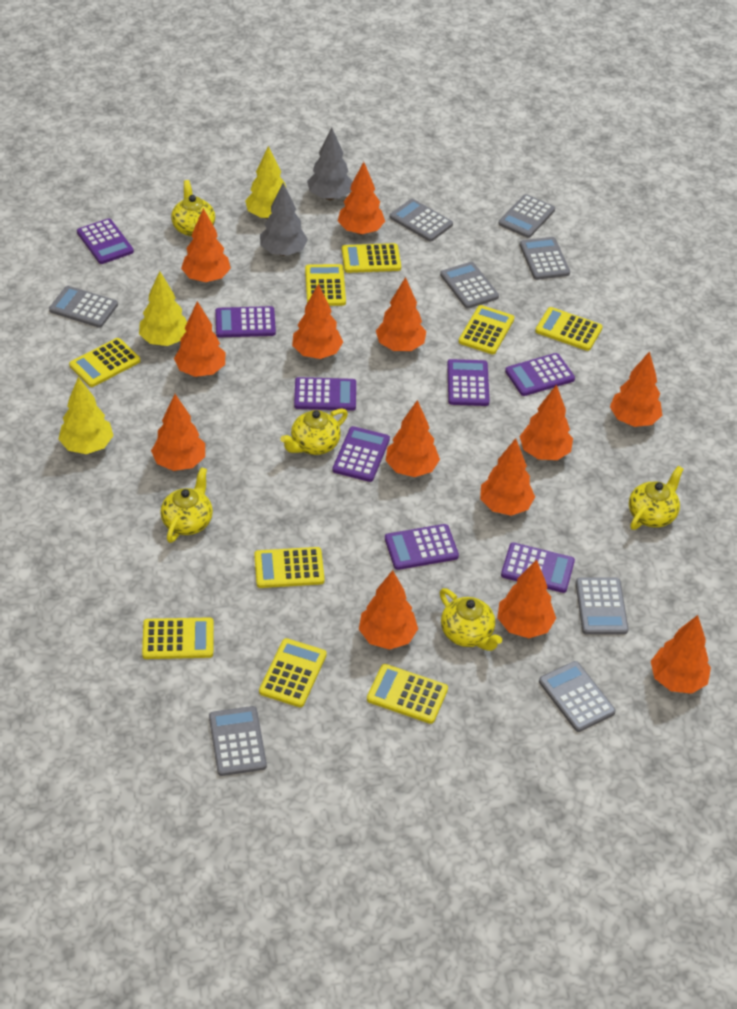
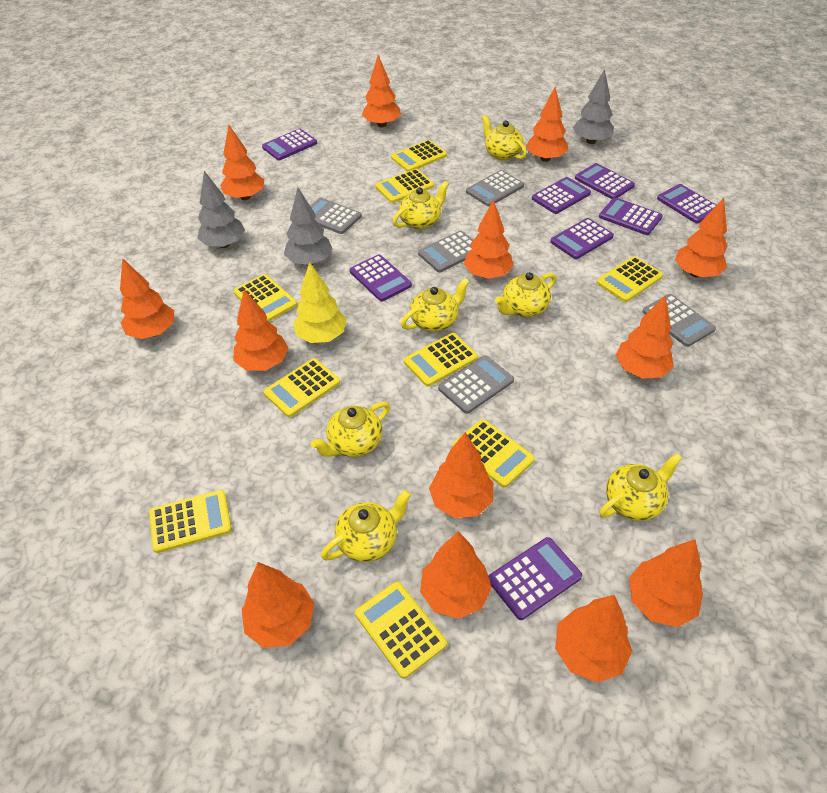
grey calculator: [49,286,118,328] [209,706,267,776] [390,199,453,242] [440,262,499,309] [498,194,555,238] [520,237,570,280] [539,661,616,732] [576,578,628,635] = 8 -> [310,198,362,234] [418,231,473,272] [438,355,514,414] [466,170,524,206] [642,294,716,347] = 5
grey tree: [260,183,308,256] [307,128,353,200] = 2 -> [197,171,245,248] [284,188,332,265] [573,69,614,144] = 3
yellow teapot: [160,467,213,543] [171,180,215,236] [280,409,348,455] [440,588,502,651] [629,466,684,530] = 5 -> [311,402,390,457] [321,490,411,562] [392,181,449,230] [401,278,469,332] [482,115,527,161] [495,272,556,317] [599,453,682,521] = 7
yellow tree: [59,377,113,454] [139,271,187,346] [245,146,286,219] = 3 -> [293,262,347,343] = 1

